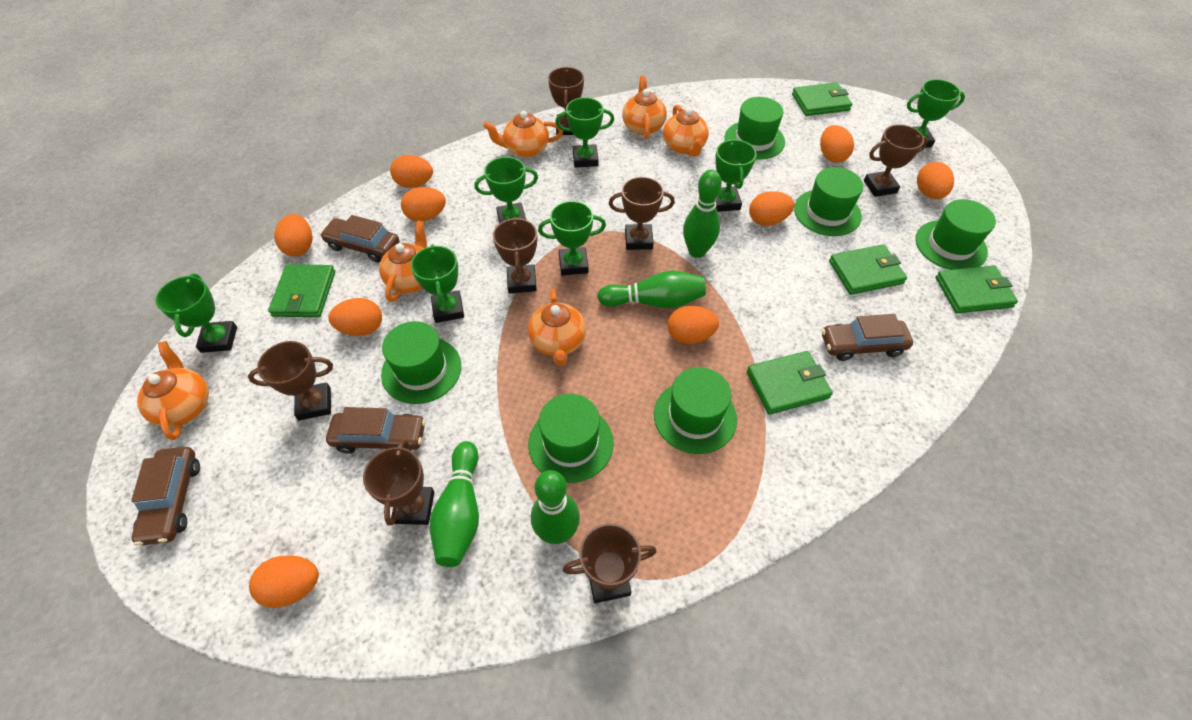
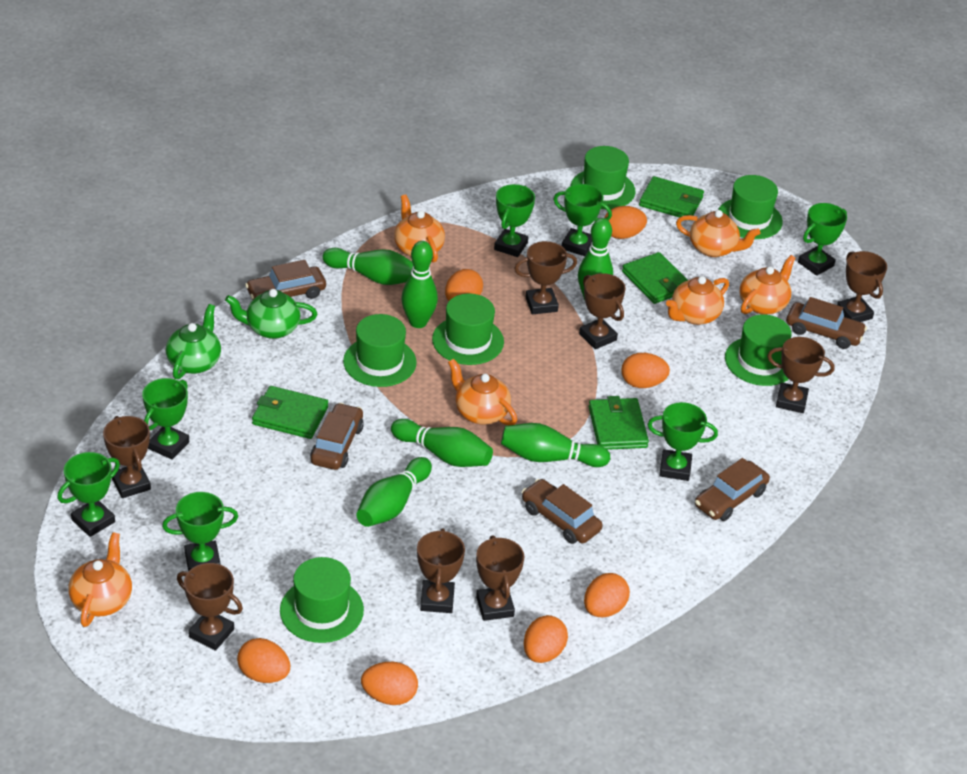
brown car: [131,447,200,546] [320,215,400,262] [326,407,426,454] [822,314,913,361] = 4 -> [245,260,326,300] [310,403,364,470] [522,479,602,544] [695,458,770,521] [786,297,867,349] = 5
brown trophy: [248,341,333,420] [363,439,434,526] [493,217,537,294] [548,67,584,135] [562,523,657,603] [609,177,675,250] [864,124,928,197] = 7 -> [103,416,151,498] [177,563,243,651] [417,528,465,613] [476,535,525,621] [514,241,577,314] [579,273,626,349] [767,337,835,413] [837,251,887,322] = 8
green bowling pin: [430,441,479,567] [531,470,580,544] [597,270,706,308] [683,170,722,258] = 4 -> [322,248,413,285] [356,457,432,527] [391,419,493,467] [401,241,438,328] [501,423,610,467] [578,218,613,300] = 6
green teapot: none = 0 -> [166,304,221,379] [225,289,317,339] = 2
green wallet: [268,264,335,317] [747,351,833,415] [792,82,852,116] [829,244,907,295] [935,266,1018,313] = 5 -> [252,386,328,439] [589,396,649,450] [622,252,688,304] [639,176,704,217] = 4
orange egg: [249,556,319,608] [274,214,313,256] [328,298,382,336] [390,155,433,188] [401,187,446,222] [668,306,719,344] [749,191,794,226] [820,125,854,163] [917,162,954,199] = 9 -> [237,638,290,683] [361,662,418,705] [445,269,483,301] [524,615,568,663] [584,573,630,617] [604,206,647,239] [621,353,670,388] = 7

